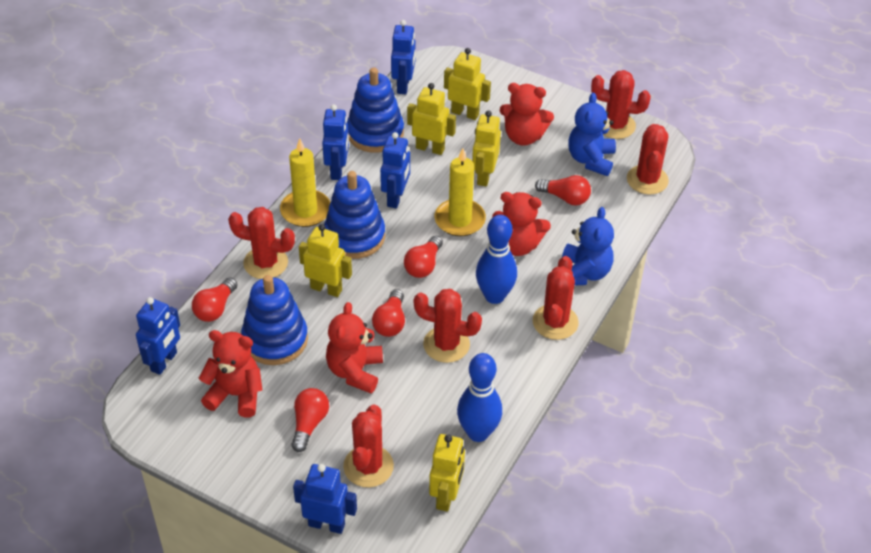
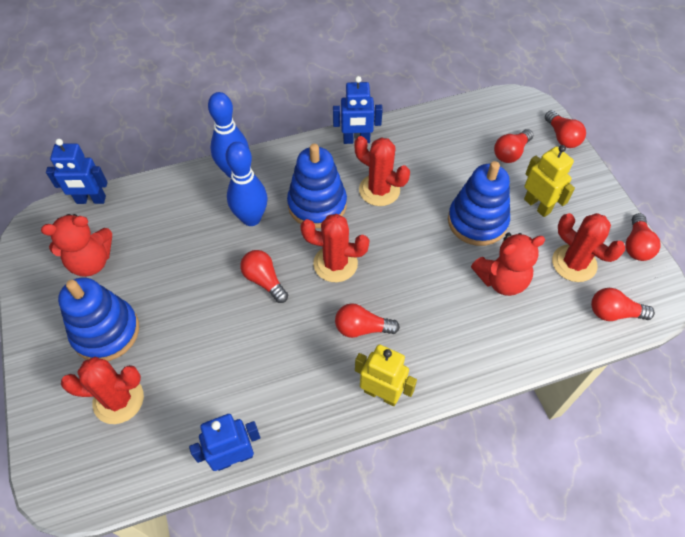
blue robot: [136,297,180,375] [293,464,357,534] [322,104,349,180] [380,132,410,208] [391,20,416,94] = 5 -> [46,139,108,204] [189,414,260,471] [333,76,383,144] = 3
blue teddy bear: [562,207,614,286] [568,93,616,176] = 2 -> none = 0
red cactus: [228,207,295,279] [343,404,394,488] [414,289,482,363] [533,256,579,340] [591,70,651,139] [627,124,669,194] = 6 -> [61,357,144,424] [300,214,369,282] [354,136,410,206] [552,213,625,282] = 4
red light bulb: [192,277,238,322] [291,388,329,452] [372,289,405,337] [404,236,443,278] [535,175,591,206] = 5 -> [240,250,288,303] [335,303,400,338] [494,129,533,163] [545,110,586,148] [591,288,655,321] [625,213,661,261] = 6
red teddy bear: [199,330,262,418] [326,302,383,393] [492,192,551,256] [500,83,554,146] = 4 -> [41,214,112,277] [471,232,545,296] = 2
yellow candle: [280,139,331,227] [435,148,486,236] = 2 -> none = 0
yellow robot: [299,224,352,297] [407,83,456,155] [429,434,465,512] [444,48,491,120] [472,110,501,186] = 5 -> [355,344,417,406] [524,145,575,217] = 2

